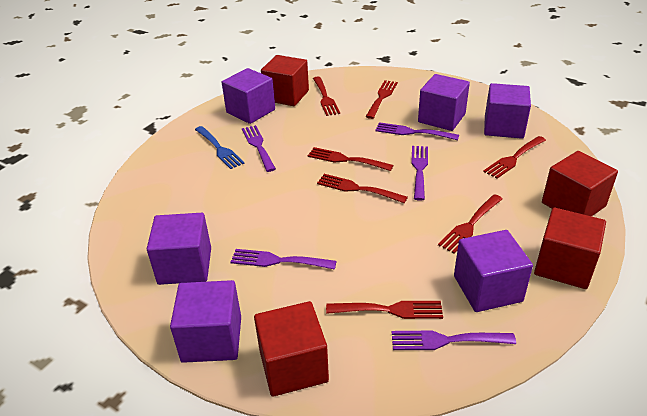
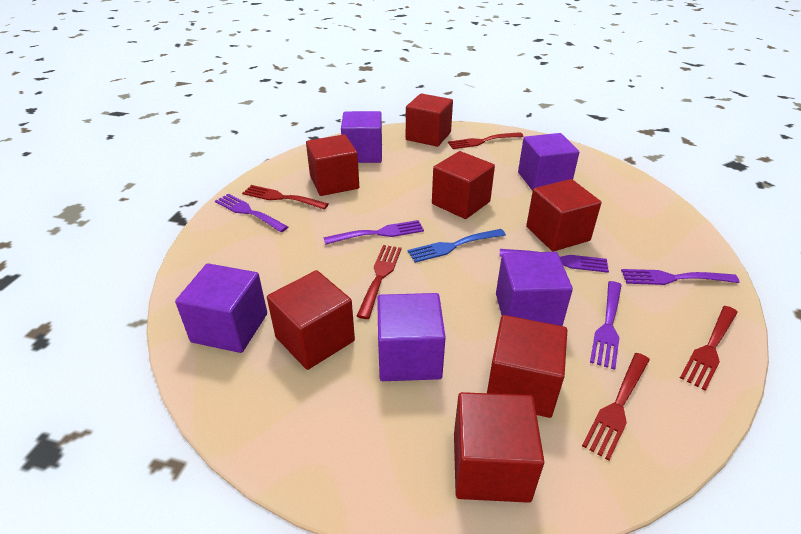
purple cube: [147,213,211,285] [170,280,241,363] [222,68,275,124] [418,74,470,131] [454,230,533,312] [484,83,531,139] = 6 -> [175,263,267,353] [341,111,382,163] [377,293,446,381] [496,252,573,326] [518,133,579,191] = 5
red cube: [254,301,329,397] [261,55,309,106] [534,208,606,289] [542,151,618,216] = 4 -> [267,270,355,370] [306,134,359,196] [406,93,453,147] [432,151,495,219] [454,392,544,503] [487,315,567,418] [526,179,602,251] = 7
red fork: [308,147,393,171] [313,77,340,116] [317,174,408,203] [326,301,443,319] [365,80,398,119] [438,194,502,253] [483,136,546,179] = 7 -> [242,185,329,210] [357,245,402,319] [448,132,524,149] [582,353,650,461] [680,306,738,391] = 5

